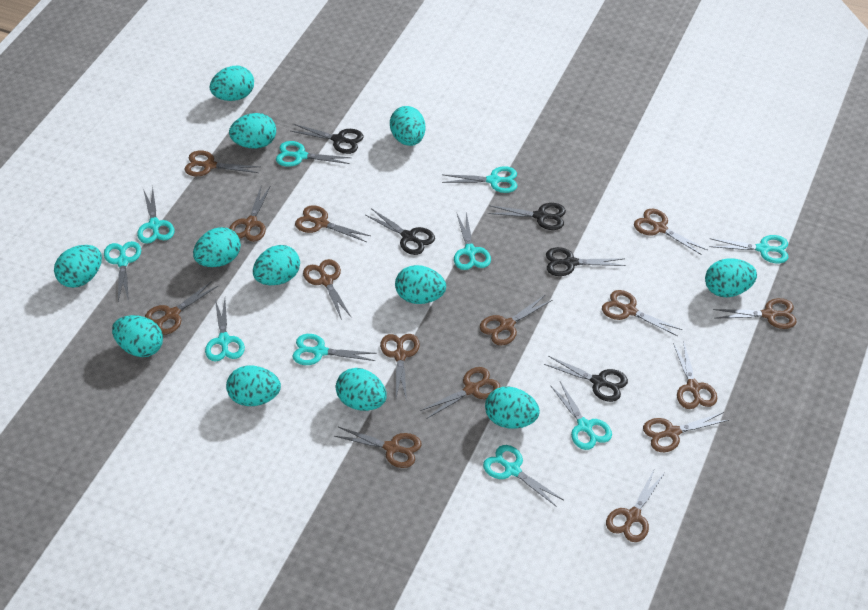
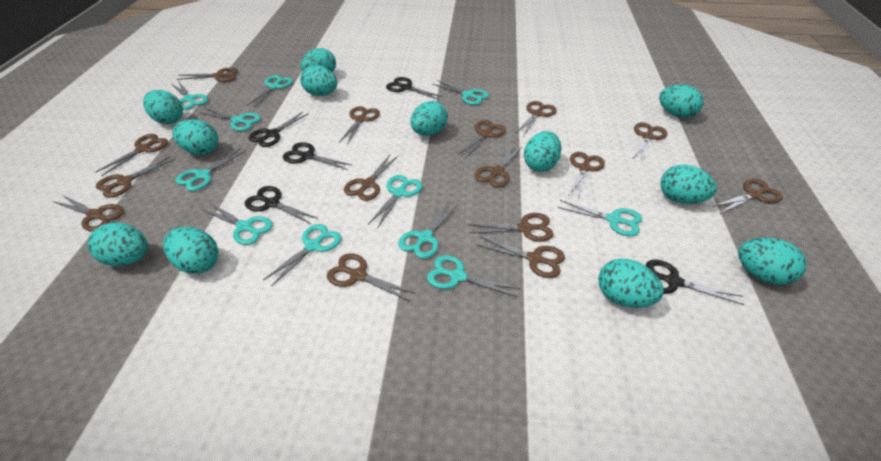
turquoise scissors: [104,241,141,302] [137,187,174,244] [205,299,245,361] [276,141,352,167] [292,334,377,365] [442,166,517,193] [454,212,491,270] [483,445,563,507] [550,382,612,450] [709,235,789,263] = 10 -> [171,81,208,110] [175,148,246,191] [201,108,261,131] [202,202,273,245] [247,75,293,108] [263,224,341,287] [368,175,422,228] [398,202,458,259] [427,255,521,297] [433,80,489,105] [557,200,642,236] = 11

